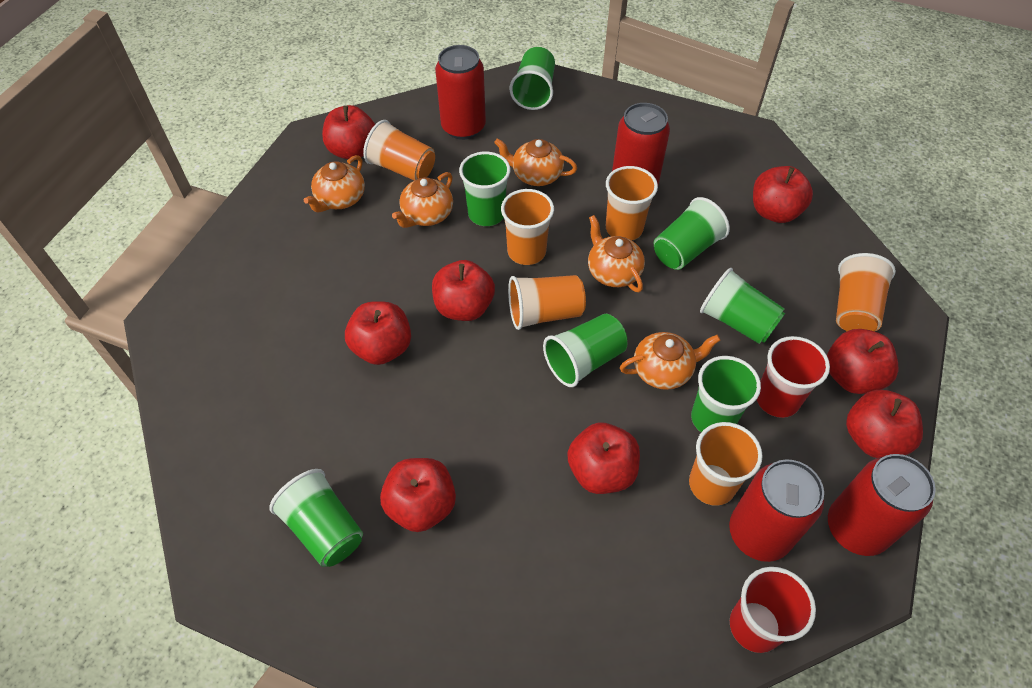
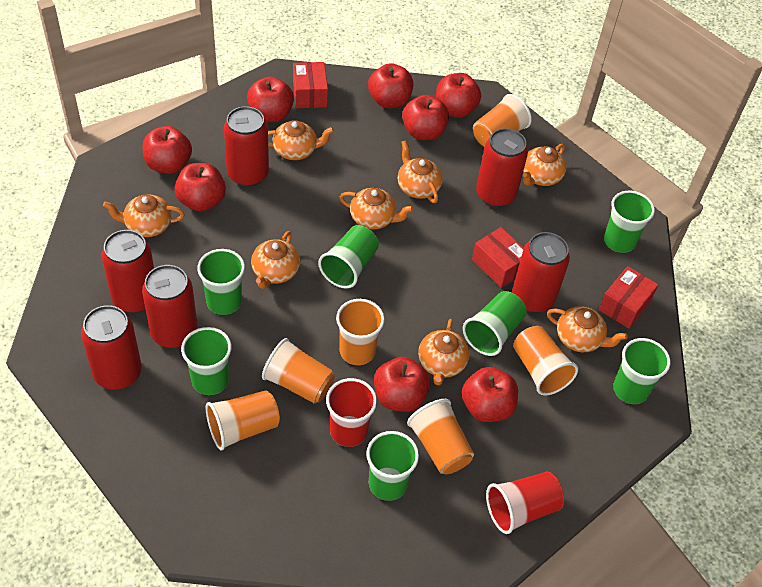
orange teapot: [304,155,365,212] [392,172,453,228] [494,138,577,186] [588,215,645,292] [620,332,720,390] = 5 -> [103,194,184,237] [251,231,300,289] [268,120,334,160] [340,188,413,229] [398,140,443,203] [418,319,469,385] [523,144,566,186] [547,306,628,352] = 8
red box: none = 0 -> [293,62,328,108] [472,227,524,288] [599,266,658,329] = 3
red can: [435,45,486,140] [612,103,670,185] [729,459,824,562] [828,454,936,556] = 4 -> [81,305,142,390] [102,230,154,313] [142,265,198,348] [224,106,269,187] [476,128,528,207] [512,232,570,313] = 6

